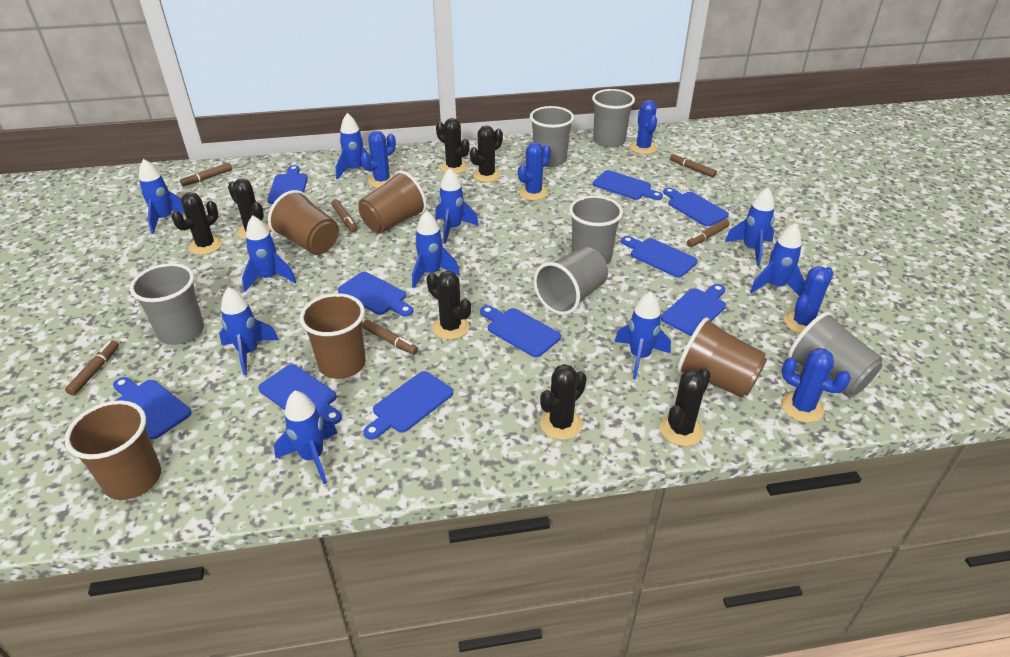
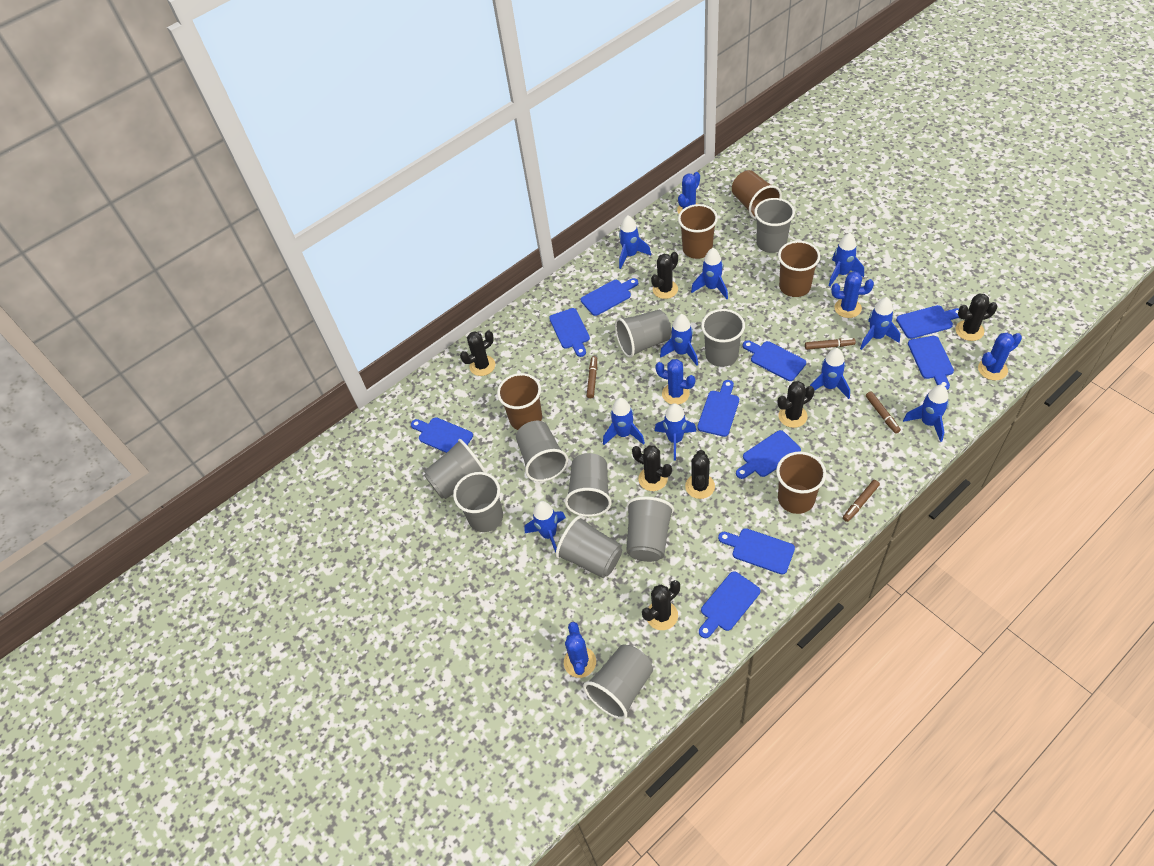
brown marker: [65,340,119,396] [180,163,232,186] [331,199,358,232] [363,320,418,355] [670,153,717,177] [687,219,730,247] = 6 -> [587,356,597,398] [805,338,856,350] [843,480,880,522] [866,391,901,434] = 4
grey cup: [130,263,204,345] [530,106,574,167] [534,247,608,315] [569,195,623,264] [592,89,635,148] [788,312,883,397] = 6 -> [424,439,486,499] [453,472,503,532] [516,421,568,482] [556,516,622,578] [565,453,612,517] [583,644,653,720] [615,310,671,358] [626,496,674,562] [701,309,745,367] [754,198,795,253] = 10

